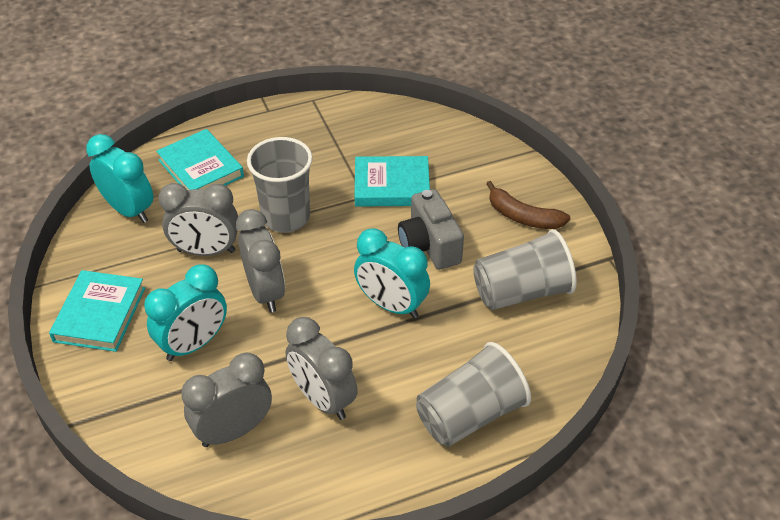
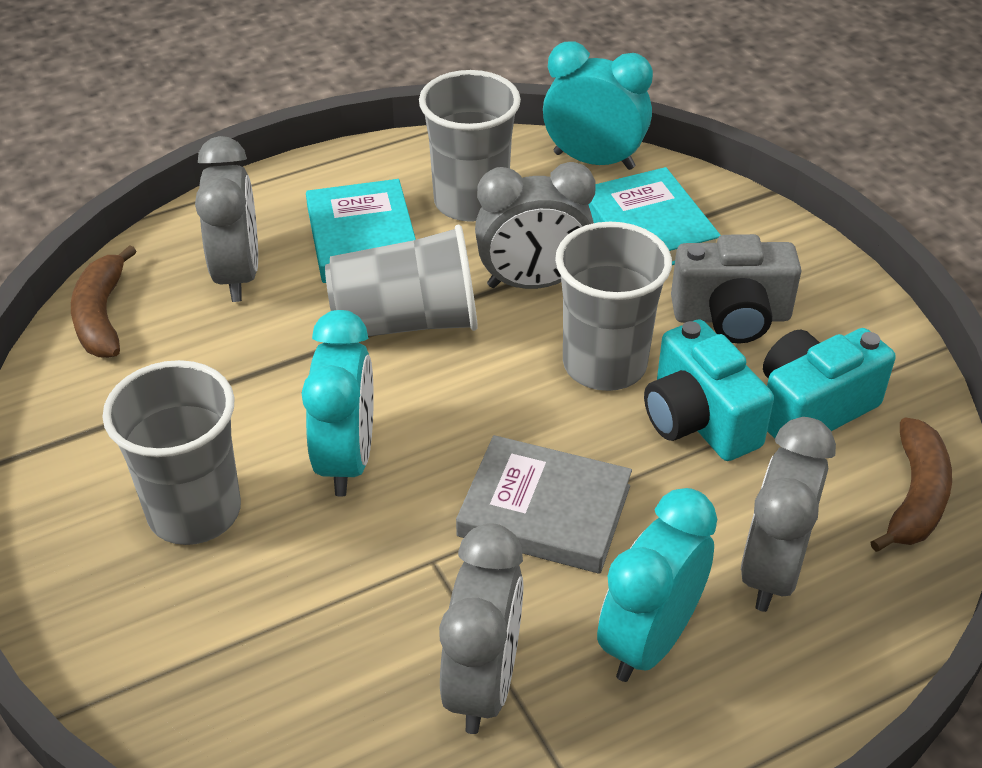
brown banana: [486,181,570,229] = 1 -> [71,245,137,358] [870,417,952,552] = 2
grey book: none = 0 -> [456,435,632,574] = 1
grey cup: [247,137,313,233] [416,342,531,447] [473,229,577,310] = 3 -> [102,360,241,545] [325,225,478,336] [419,70,521,222] [555,222,672,391] = 4
turquoise book: [49,270,145,352] [156,129,244,190] [355,156,430,207] = 3 -> [306,179,416,283] [588,167,721,265] = 2
turquoise camera: none = 0 -> [644,320,774,461] [763,328,895,439] = 2

